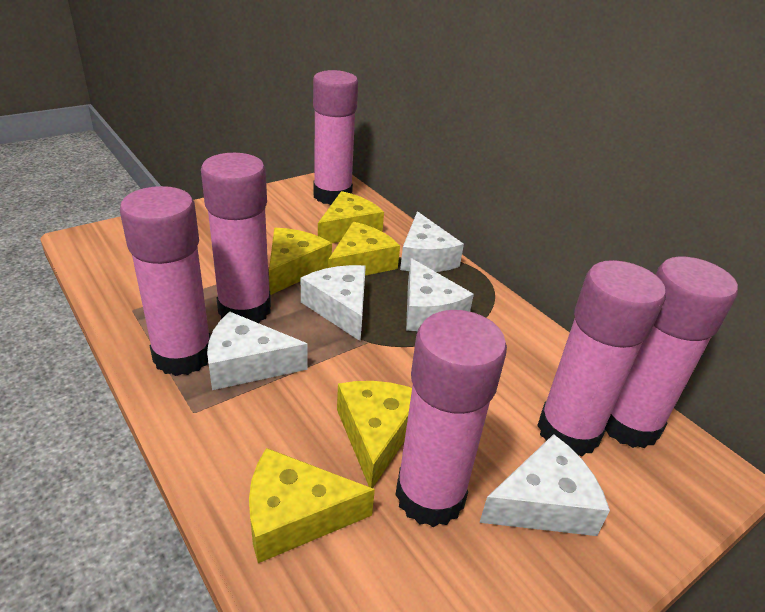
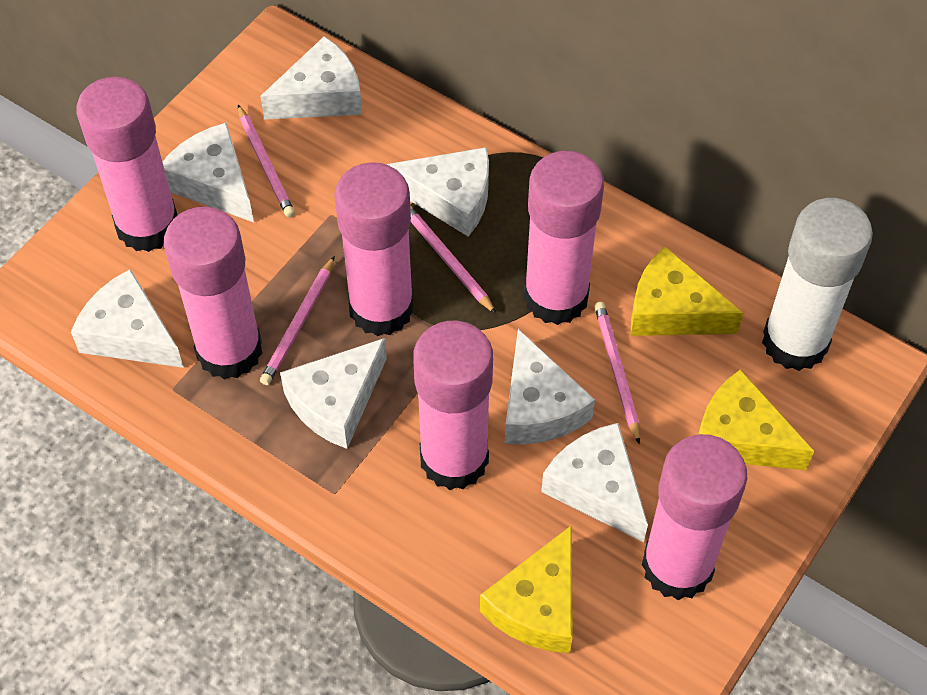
pink pencil: none = 0 -> [238,105,295,217] [260,256,335,385] [410,206,496,314] [594,302,640,445] = 4
white cheese: [207,311,308,390] [301,265,366,341] [400,211,464,272] [406,258,474,331] [479,434,610,536] = 5 -> [71,269,184,368] [163,122,254,222] [260,36,362,120] [280,338,387,449] [386,147,489,237] [505,329,595,444] [541,423,648,543] = 7
white glue stick: none = 0 -> [762,198,873,371] = 1
yellow cheese: [249,448,375,563] [269,228,332,295] [318,191,384,243] [328,222,400,276] [337,381,412,488] = 5 -> [480,525,573,653] [631,246,743,336] [698,369,814,470] = 3

